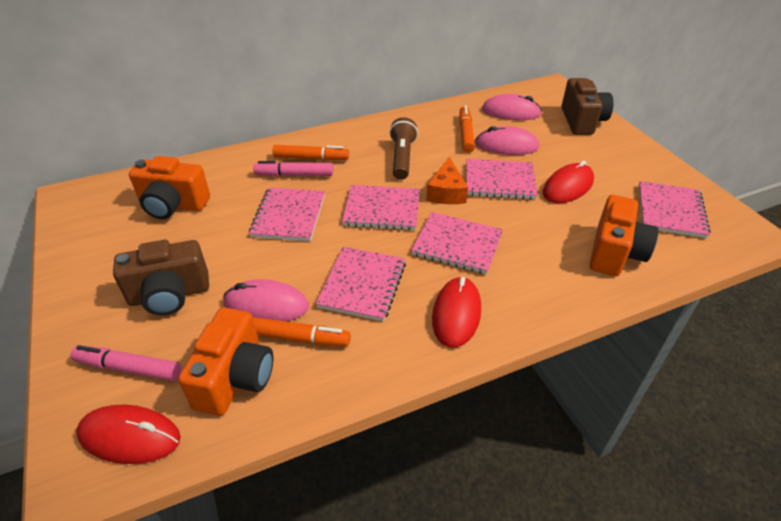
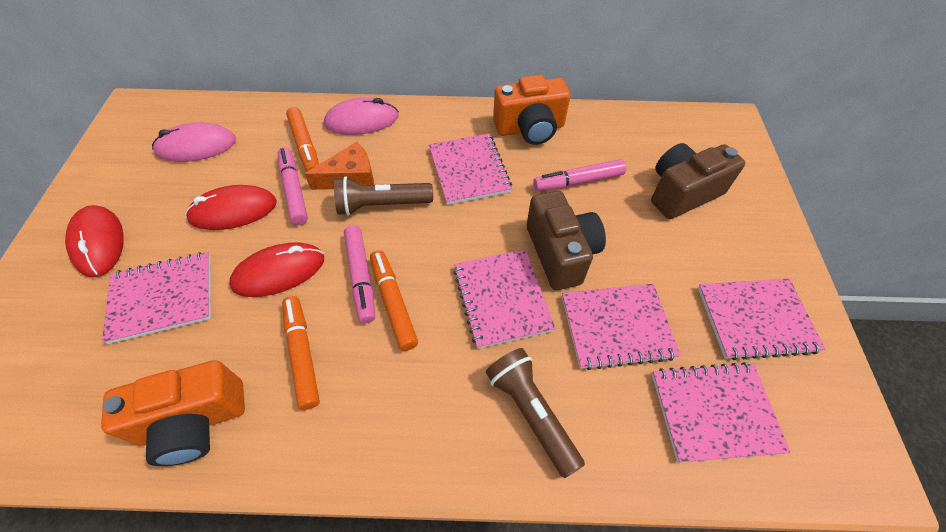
brown flashlight: [389,117,418,180] = 1 -> [334,176,433,216] [486,348,585,478] = 2
orange camera: [129,156,210,219] [178,307,273,416] [590,195,659,276] = 3 -> [101,360,245,466] [493,75,571,145] = 2
pink marker: [70,345,181,381] [253,161,333,176] = 2 -> [278,147,308,225] [344,225,375,323] [533,159,627,191] = 3
pink mouse: [223,279,309,321] [475,126,539,155] [482,94,542,120] = 3 -> [152,122,236,162] [324,97,399,135] = 2

